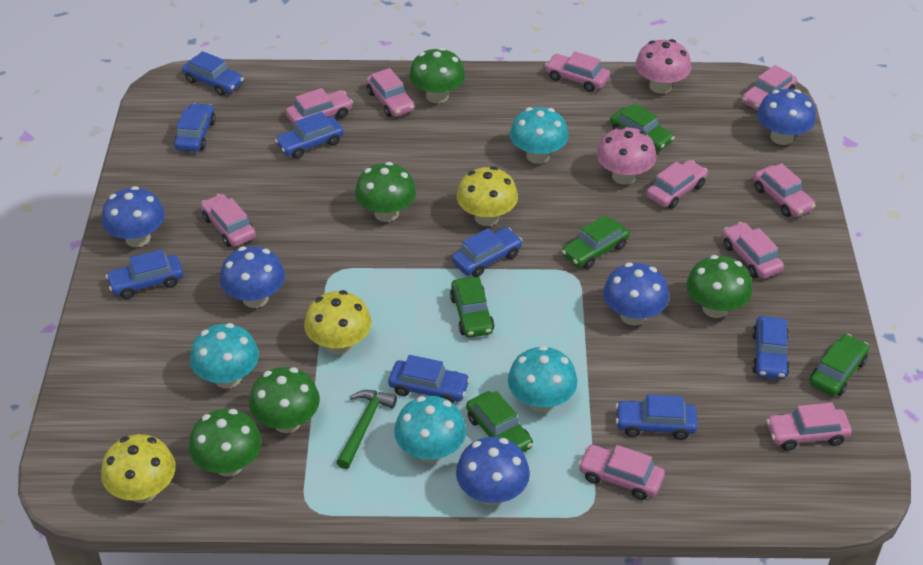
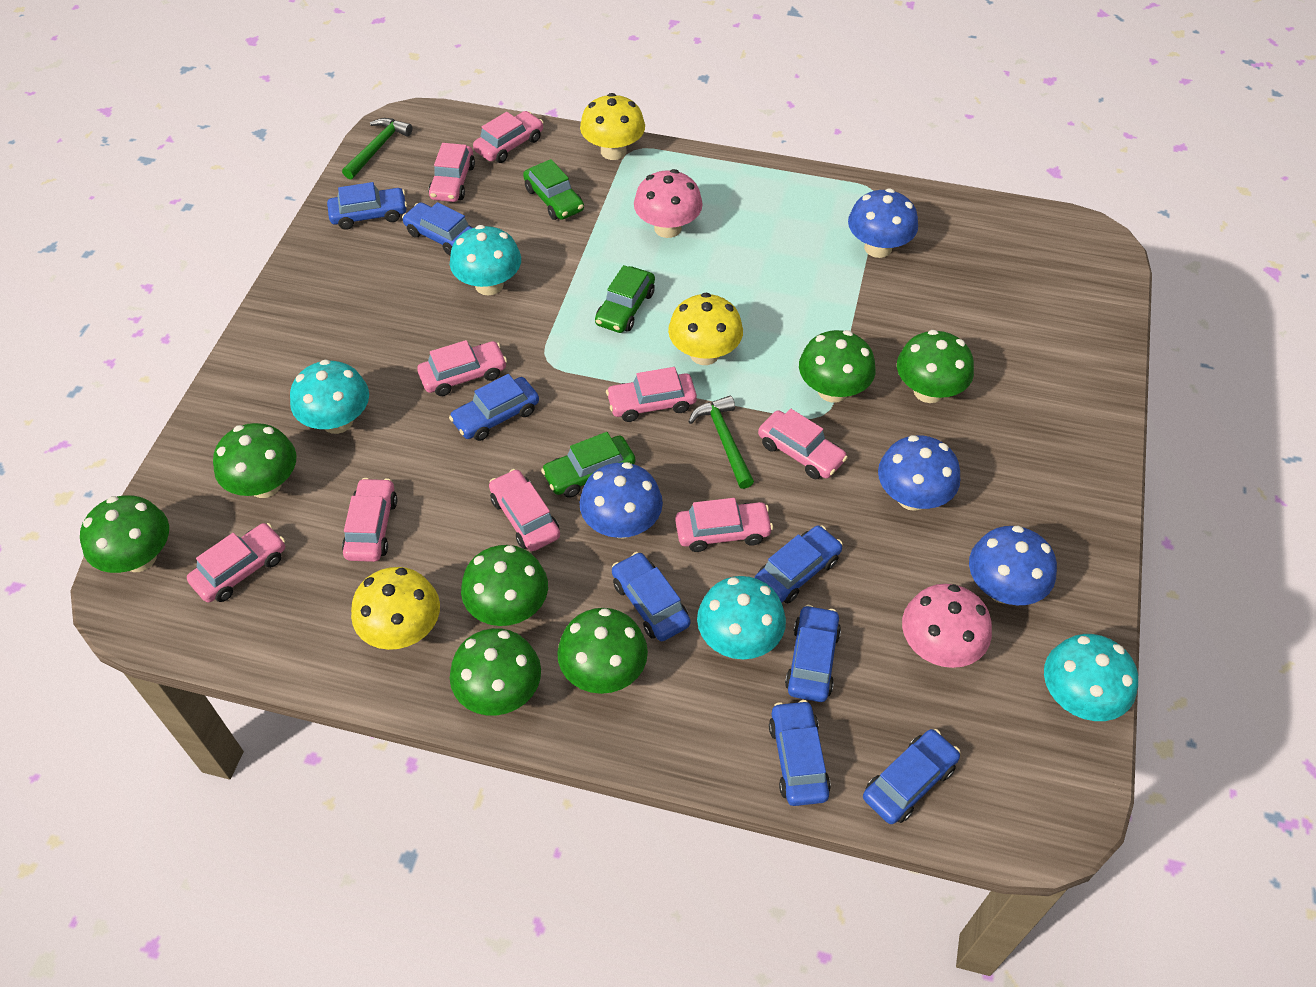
blue mushroom: [102,186,165,247] [220,246,285,308] [456,437,530,506] [603,263,669,325] [757,89,816,145] = 5 -> [580,462,663,538] [848,189,918,258] [878,435,960,511] [969,526,1057,605] = 4
green car: [450,277,494,338] [466,391,533,452] [562,215,630,269] [610,103,675,151] [810,334,869,396] = 5 -> [523,159,584,220] [541,432,635,498] [595,265,655,333] = 3
green hammer: [336,390,397,469] = 1 -> [342,118,413,180] [688,396,754,489] = 2
green mushroom: [189,409,262,477] [249,367,320,433] [355,162,416,222] [409,48,465,103] [686,255,752,318] = 5 -> [80,495,169,573] [213,423,296,498] [450,628,541,715] [461,545,548,626] [557,608,648,694] [799,330,876,403] [897,330,974,403] = 7
pink car: [201,194,256,247] [286,88,353,126] [366,68,415,117] [545,51,610,92] [578,445,665,500] [646,160,708,209] [723,222,784,279] [742,65,797,111] [753,163,816,217] [766,403,852,451] = 10 -> [187,523,285,602] [342,478,397,562] [417,340,507,396] [428,143,475,202] [473,111,543,163] [489,469,560,551] [606,367,697,422] [675,498,773,552] [758,409,848,479] = 9

